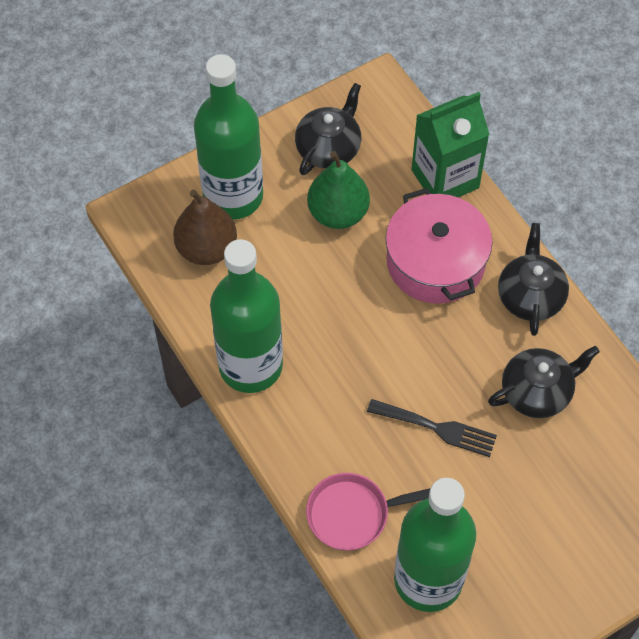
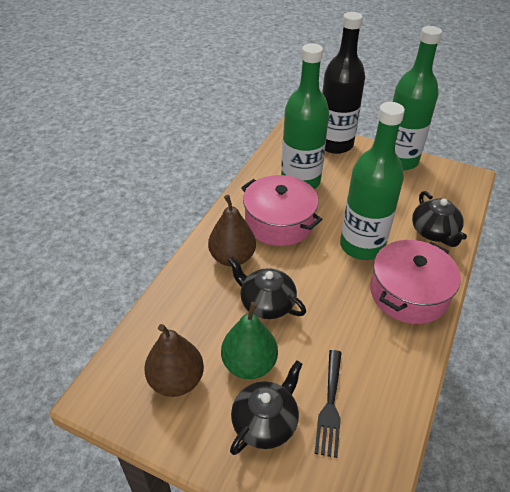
black bottle: none = 0 -> [322,12,365,154] = 1
brown pear: [173,190,237,265] = 1 -> [144,324,204,397] [208,195,256,267] = 2
green carton: [412,92,490,197] = 1 -> none = 0
pink pan: [306,473,430,551] = 1 -> none = 0
pink pot: [385,188,493,304] = 1 -> [241,175,322,246] [370,240,461,324] = 2

